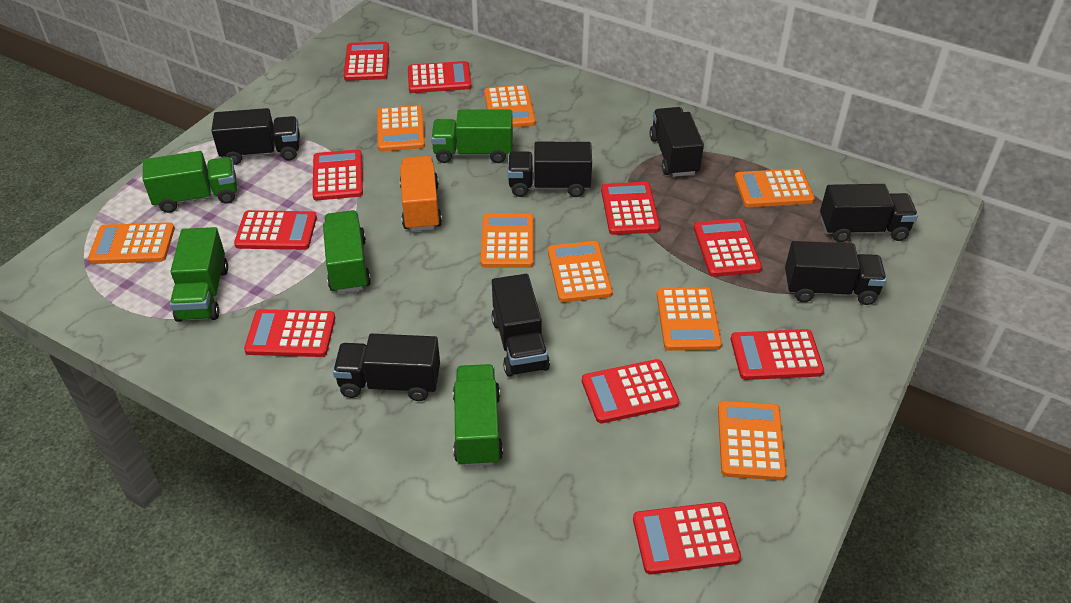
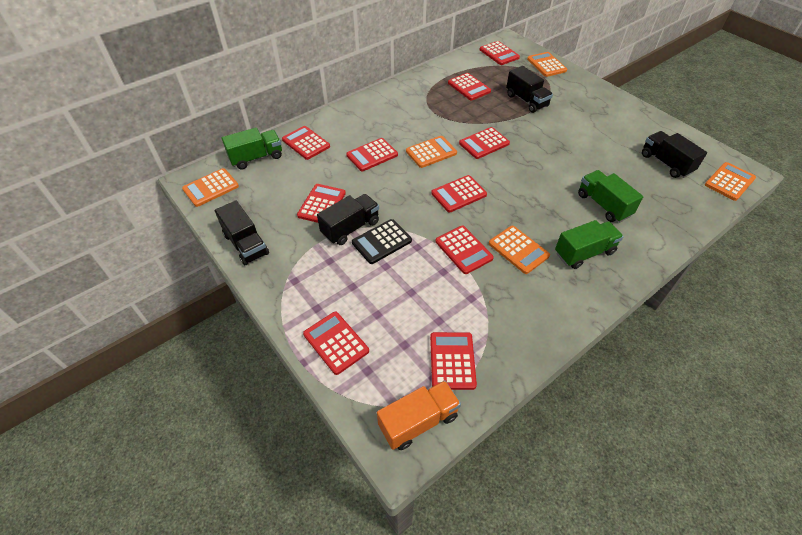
black calculator: none = 0 -> [352,219,412,264] = 1
black truck: [211,108,300,165] [333,334,440,401] [491,274,550,377] [508,142,592,197] [649,107,704,177] [785,241,887,305] [820,184,918,242] = 7 -> [215,200,269,265] [317,194,379,245] [506,66,553,113] [642,131,707,178] = 4
green truck: [143,151,237,213] [170,227,228,322] [323,210,371,293] [431,109,513,163] [453,364,503,467] = 5 -> [222,128,282,170] [555,220,623,269] [578,170,643,222] = 3
orange calculator: [88,223,175,264] [377,105,425,151] [480,213,534,268] [484,85,536,127] [548,241,613,302] [657,287,722,351] [718,401,787,480] [735,168,815,207] = 8 -> [182,168,239,207] [406,136,457,168] [489,226,550,274] [527,52,567,77] [705,162,756,201] = 5

